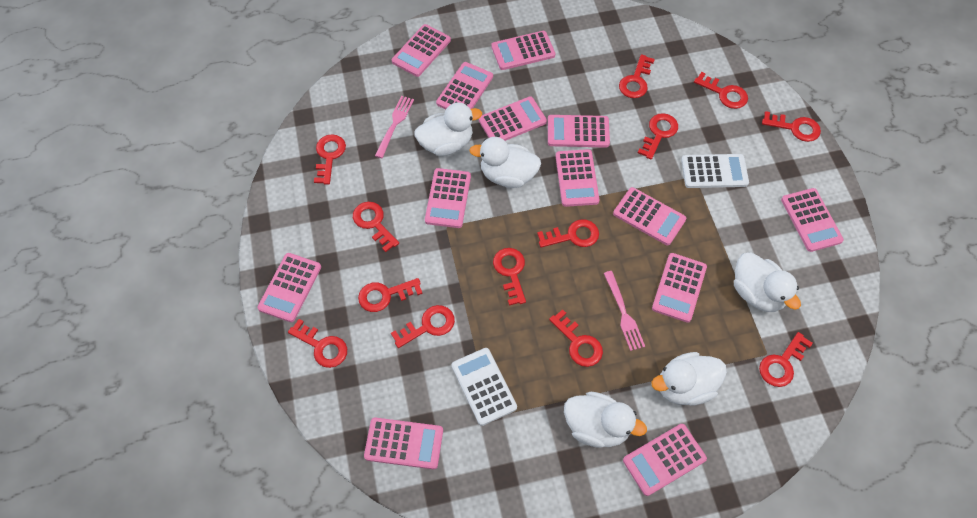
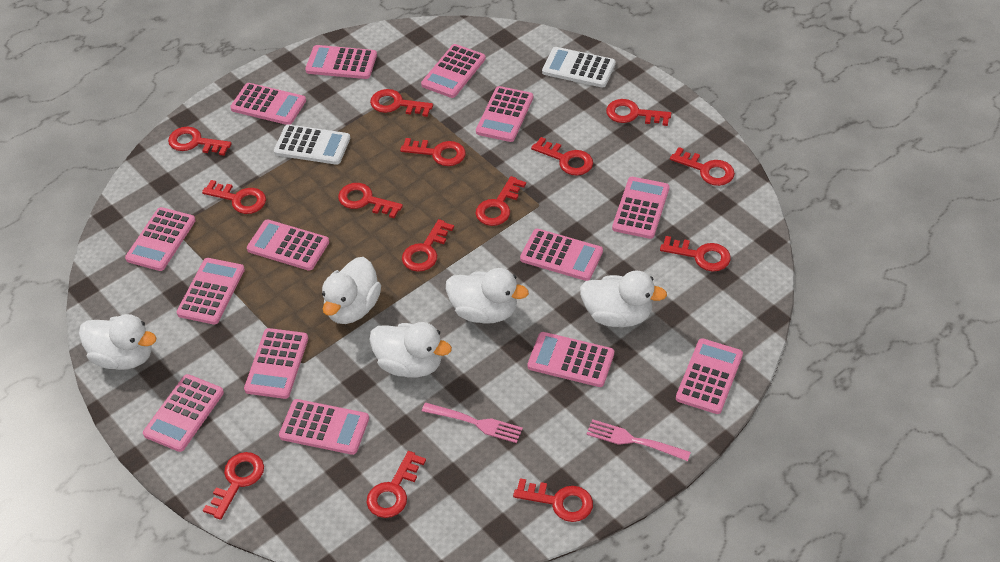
pink calculator: [257,253,321,322] [364,417,443,469] [392,24,451,77] [425,168,471,228] [436,62,493,109] [479,96,547,141] [491,31,556,70] [548,115,610,148] [555,149,599,207] [613,187,687,245] [623,424,707,496] [652,253,707,323] [781,188,844,252] = 13 -> [125,207,196,271] [143,374,224,452] [177,258,245,325] [230,83,306,125] [244,328,308,399] [247,219,329,271] [279,399,369,455] [305,45,377,79] [421,44,486,98] [476,86,533,142] [520,229,603,281] [527,332,614,387] [612,177,669,239] [676,338,743,414] = 14
red key: [288,319,347,368] [314,134,346,185] [353,202,399,252] [358,278,423,312] [391,305,455,348] [493,248,526,306] [537,219,599,248] [549,309,603,367] [619,54,655,98] [638,113,678,160] [694,72,748,109] [759,332,813,387] [762,111,821,142] = 13 -> [168,127,232,156] [202,180,266,214] [203,452,264,520] [338,183,403,218] [366,451,426,518] [370,89,433,117] [400,138,466,166] [402,219,454,272] [476,176,526,226] [513,478,593,522] [531,137,593,176] [606,99,671,126] [660,236,731,272] [670,147,735,186] = 14

